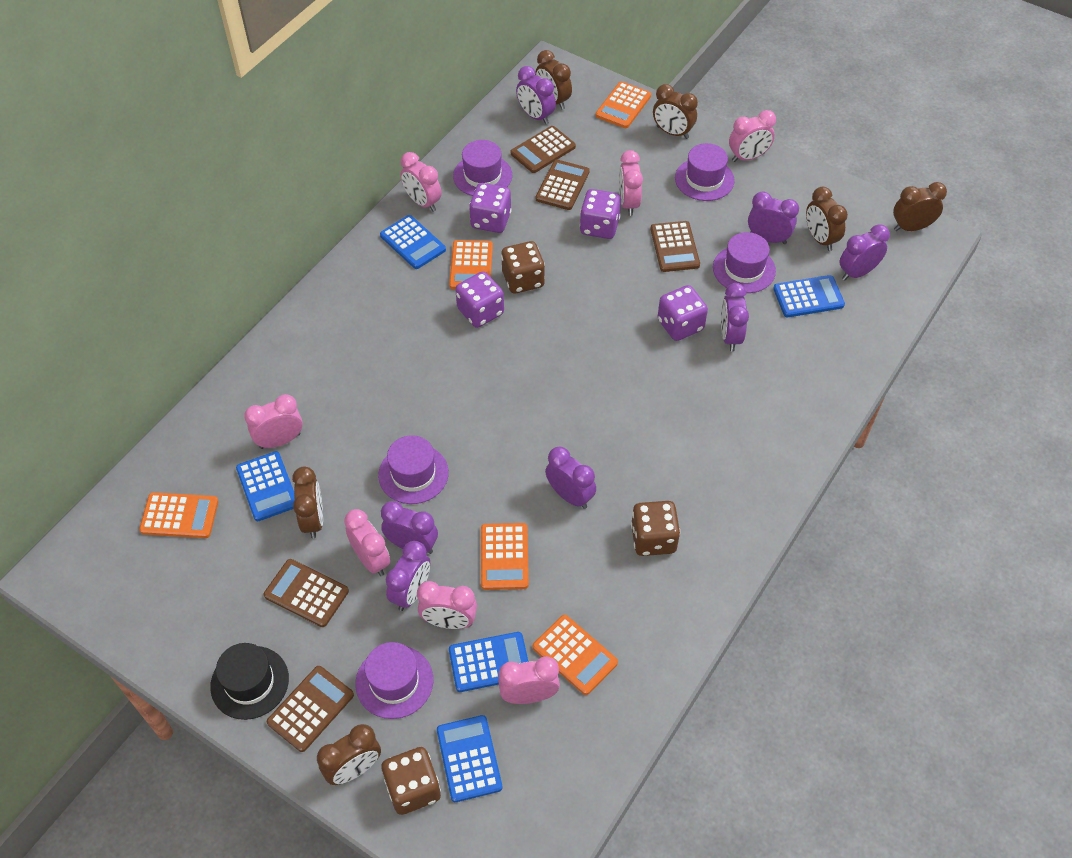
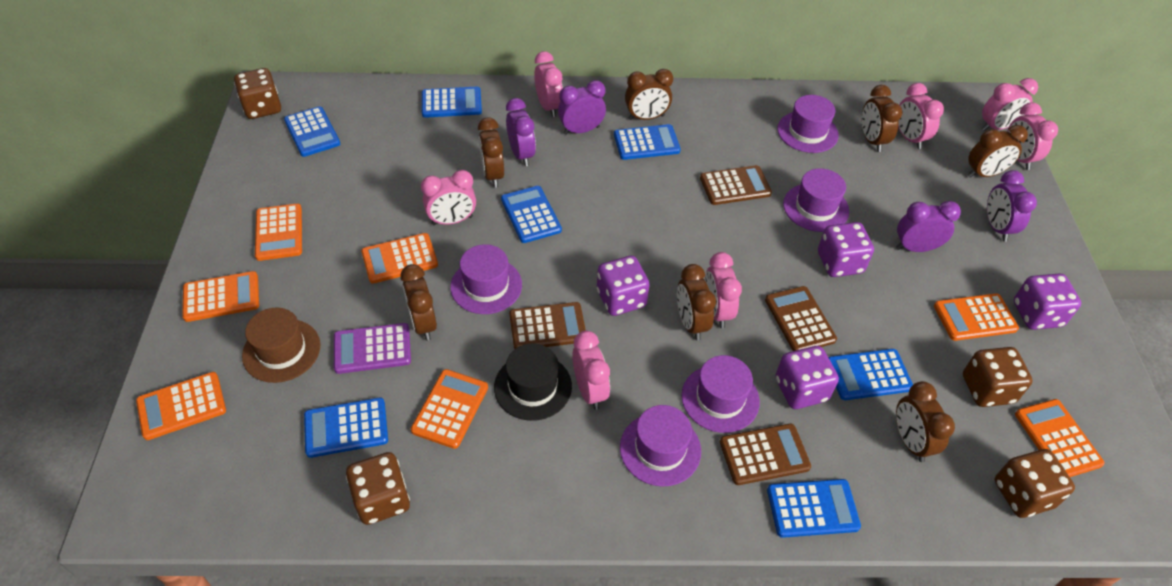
blue calculator: [236,451,295,521] [380,215,446,269] [437,715,502,802] [449,632,529,692] [773,275,845,317] = 5 -> [284,106,340,157] [304,398,388,458] [422,87,482,118] [501,186,562,243] [614,124,681,160] [767,479,861,538] [828,349,913,400] = 7
brown calculator: [264,559,349,627] [267,666,354,752] [511,126,576,173] [536,160,590,210] [650,221,700,272] = 5 -> [509,302,586,349] [700,165,772,205] [720,424,811,485] [765,286,837,351] = 4
brown clock: [292,467,323,538] [317,724,381,785] [535,50,572,110] [653,84,698,139] [806,187,848,251] [893,182,947,231] = 6 -> [400,264,437,341] [478,117,504,188] [625,69,673,120] [677,264,716,340] [862,85,902,152] [896,381,955,462] [968,125,1028,178] = 7
brown dice: [381,747,441,815] [501,241,545,293] [631,501,680,556] = 3 -> [234,68,281,119] [346,452,410,525] [963,347,1033,407] [995,449,1075,518] = 4
brown hat: none = 0 -> [242,308,320,383] = 1
orange calculator: [139,492,219,538] [449,240,493,289] [481,523,529,590] [533,615,618,695] [596,82,651,128] = 5 -> [136,372,226,440] [182,271,259,322] [255,204,302,261] [361,233,438,284] [411,369,488,449] [934,293,1019,341] [1015,399,1105,477] = 7
purple calculator: none = 0 -> [334,323,411,374] = 1
purple clock: [381,501,438,554] [386,541,430,611] [516,66,556,124] [545,446,596,509] [721,283,749,351] [748,191,799,244] [839,224,890,280] = 7 -> [506,98,536,166] [558,80,606,135] [896,201,961,252] [987,170,1037,242] = 4

